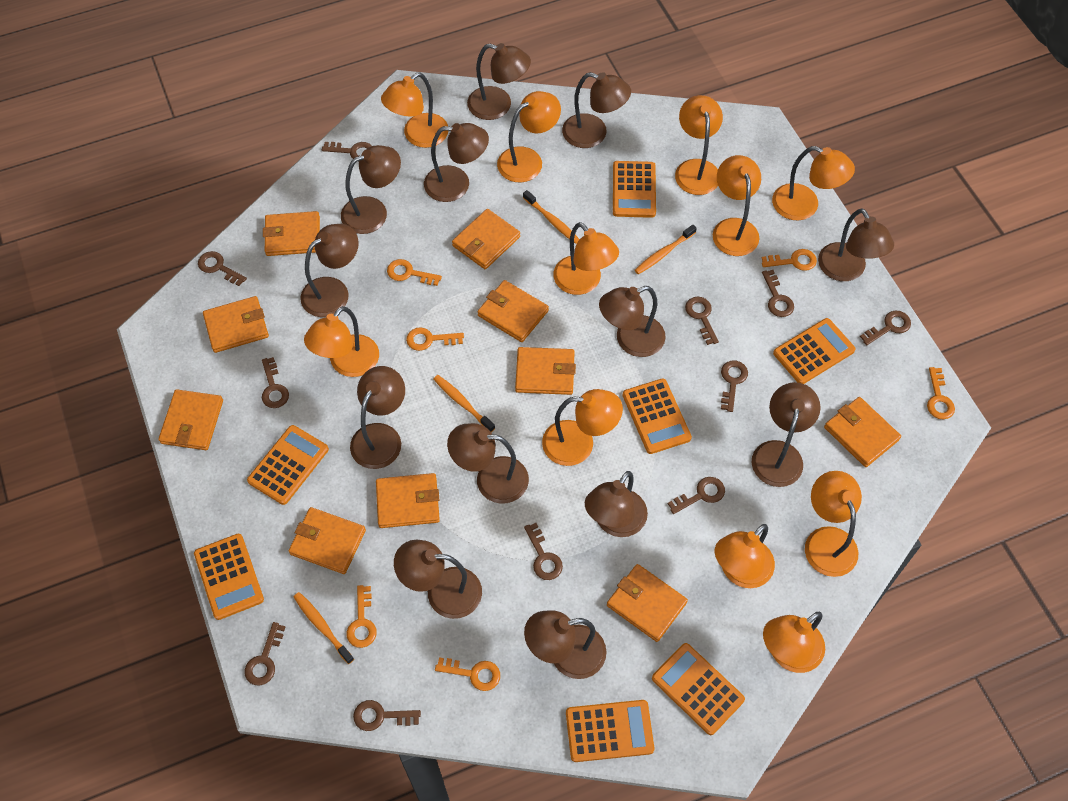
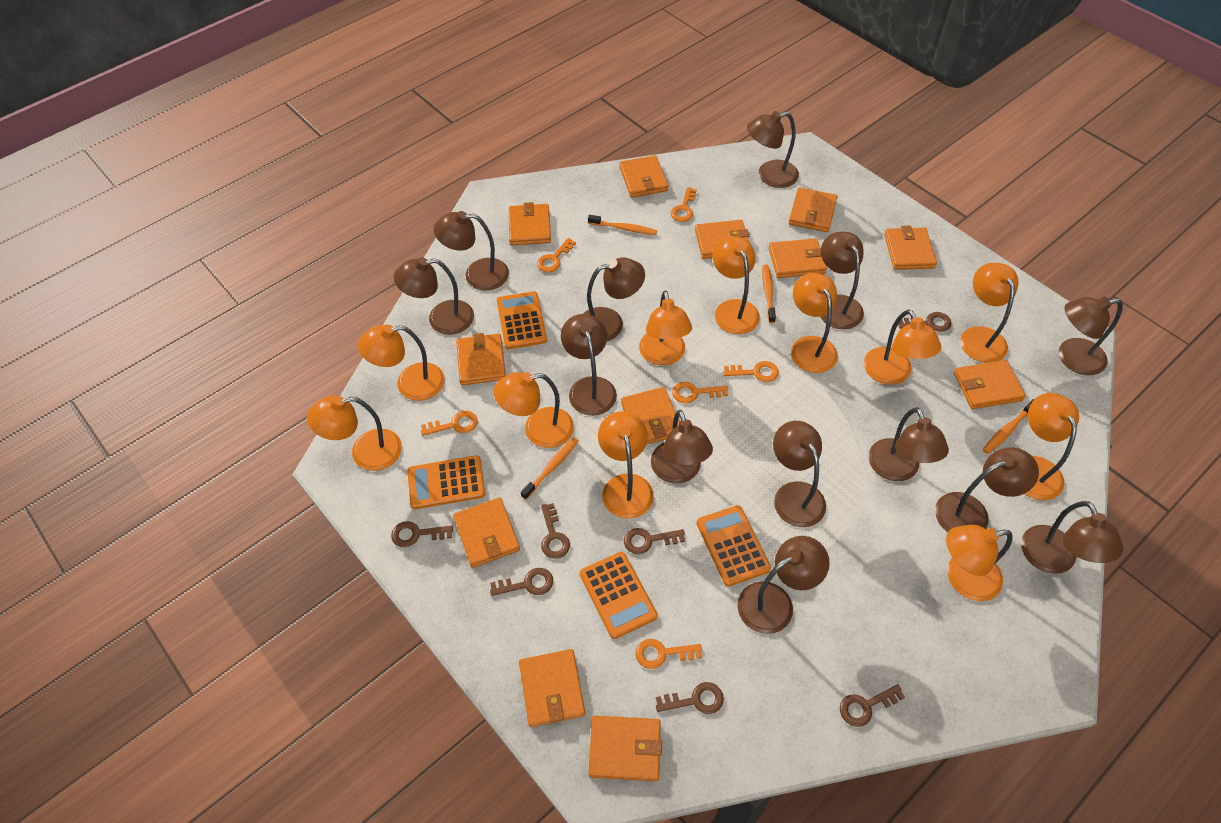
brown key: [198,251,247,286] [245,622,285,685] [262,357,289,408] [322,142,372,159] [353,700,421,731] [524,523,563,580] [668,477,725,514] [685,297,719,345] [721,361,748,412] [762,270,794,317] [860,311,911,345] = 11 -> [391,521,453,547] [490,568,553,596] [541,503,570,559] [624,528,685,554] [656,682,724,714] [840,684,905,727] [898,312,952,332] = 7
orange calculator: [194,534,264,620] [247,425,329,505] [566,700,654,762] [613,161,656,218] [623,379,692,454] [652,643,745,735] [773,318,856,384] = 7 -> [407,455,485,509] [497,291,547,349] [580,552,657,639] [697,505,771,587] = 4
orange wallet: [158,389,223,450] [203,296,269,353] [263,211,320,256] [289,507,366,574] [376,473,440,528] [452,209,520,269] [477,280,549,342] [515,347,576,395] [607,564,688,642] [824,397,901,467] = 10 -> [453,498,520,568] [456,333,506,385] [509,202,551,245] [519,649,585,727] [588,716,662,781] [619,155,669,198] [621,387,679,445] [695,220,749,259] [768,238,827,278] [789,187,837,232] [884,226,937,270] [954,360,1026,409] = 12

